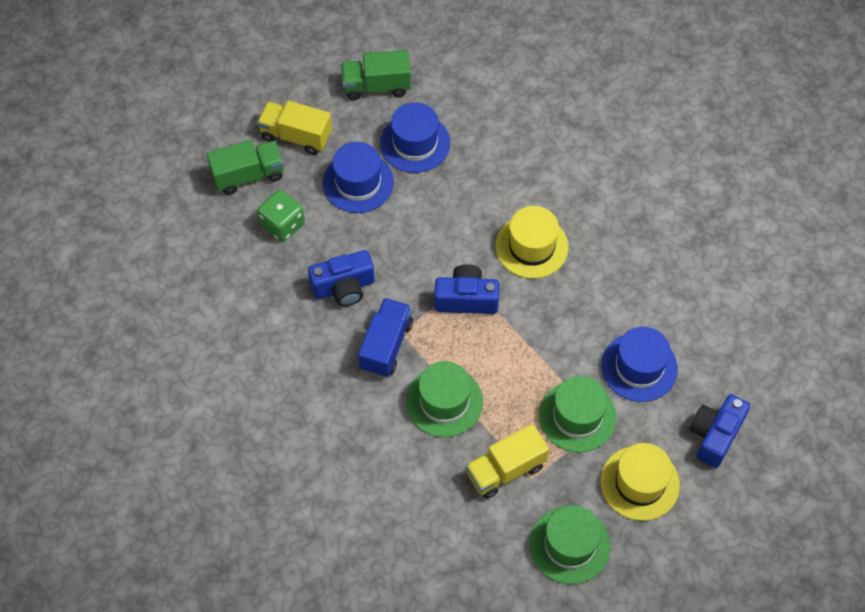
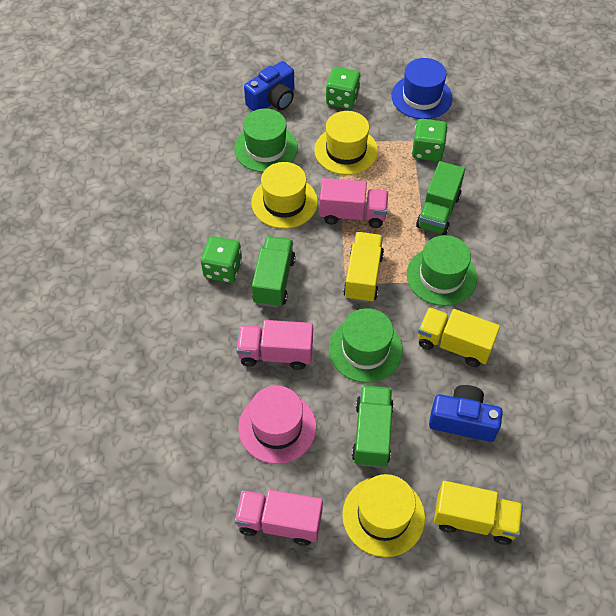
blue camera: [308,250,375,307] [434,264,499,314] [690,394,750,468] = 3 -> [244,61,294,111] [429,385,503,442] = 2
blue hat: [323,142,394,213] [380,102,450,173] [601,327,678,402] = 3 -> [391,58,453,119] = 1
blue truck: [358,298,413,377] = 1 -> none = 0
green dice: [258,190,305,242] = 1 -> [201,236,242,283] [326,67,361,109] [412,119,448,161] = 3
green truck: [207,140,284,195] [341,50,411,100] = 2 -> [252,236,296,308] [352,385,394,468] [416,161,465,235] = 3
pink hat: none = 0 -> [238,386,316,464] = 1
pink truck: none = 0 -> [235,490,323,546] [236,320,313,370] [319,178,388,228] = 3
yellow hat: [496,206,568,279] [601,443,680,521] = 2 -> [251,162,318,229] [314,111,378,175] [342,474,425,557] = 3
yellow truck: [257,101,332,155] [466,424,549,499] = 2 -> [343,232,384,303] [418,307,500,367] [434,481,523,545] = 3

